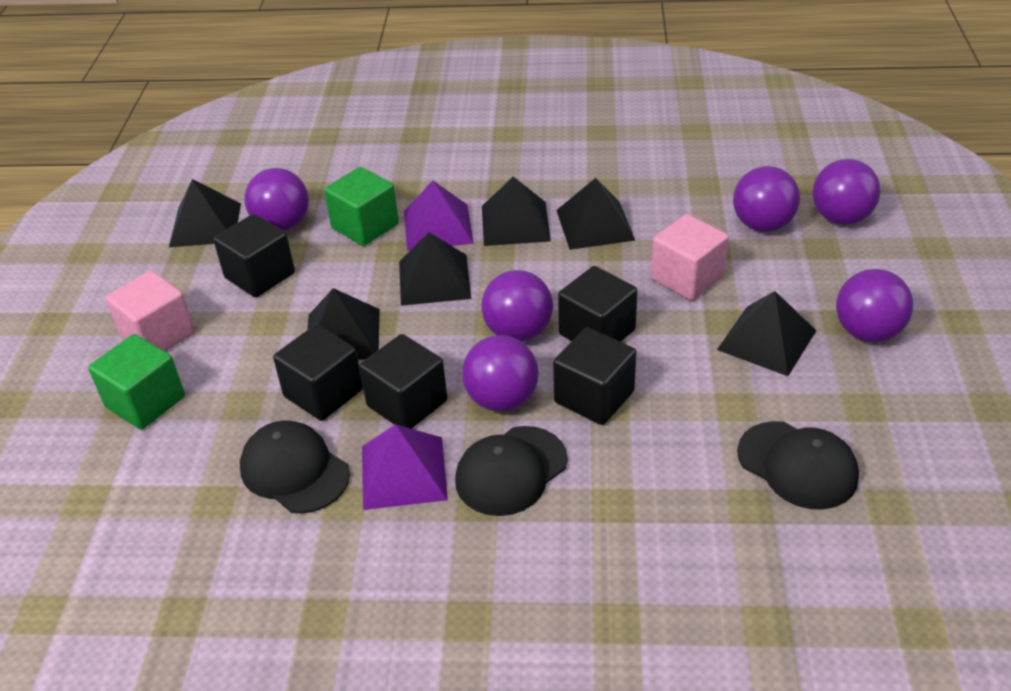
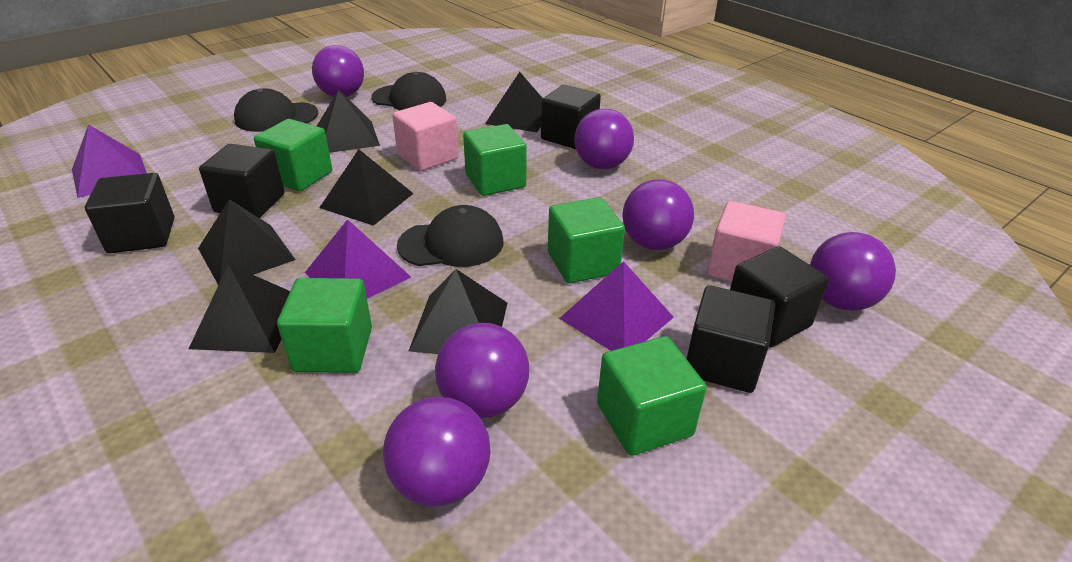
green cube: [88,334,185,430] [324,167,399,246] = 2 -> [254,119,332,191] [277,278,372,373] [463,124,527,196] [548,197,625,283] [597,336,706,456] = 5
purple pyramid: [362,424,448,510] [404,181,474,251] = 2 -> [72,124,147,198] [305,219,411,299] [559,261,674,351] = 3

